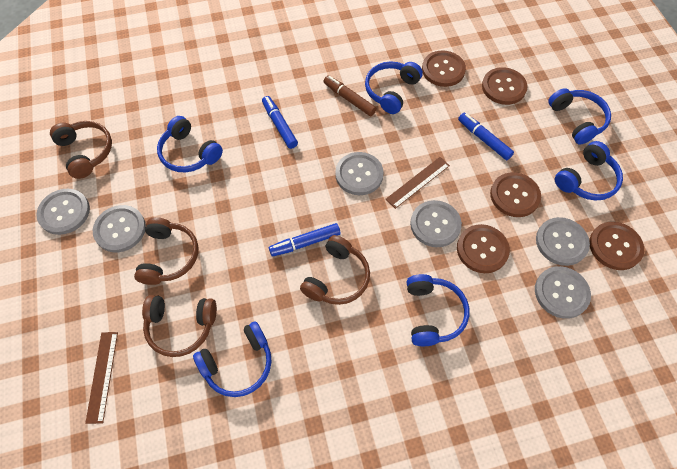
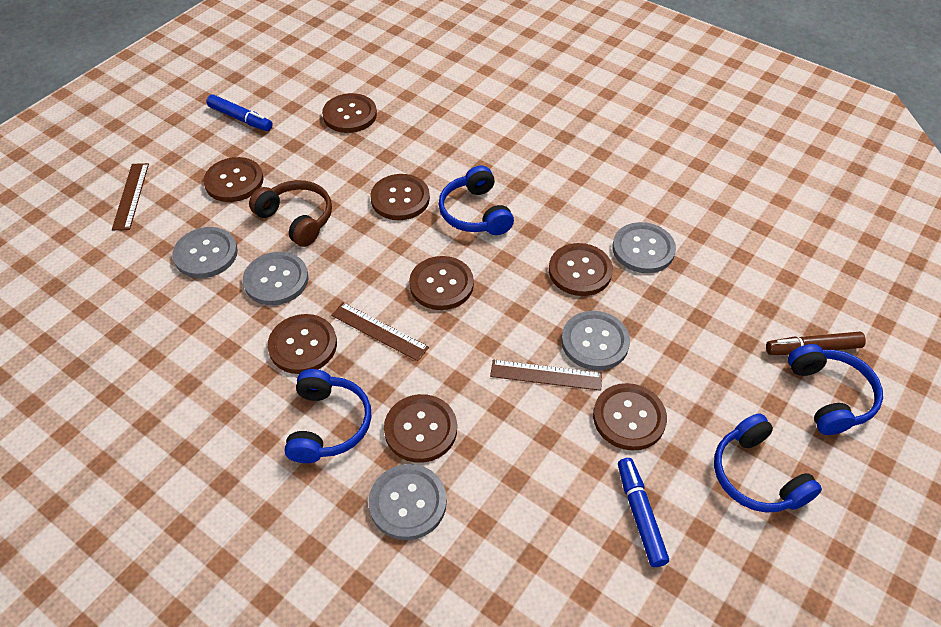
blue headphones: [157,116,223,173] [193,321,272,397] [365,61,423,114] [407,274,469,346] [548,88,611,145] [555,141,623,200] = 6 -> [284,369,371,463] [438,166,514,235] [714,413,822,513] [788,344,883,435] = 4
blue marker: [262,96,298,149] [269,223,341,257] [458,113,514,160] = 3 -> [206,95,273,131] [618,458,669,567] = 2
brown button: [422,51,466,87] [457,224,510,273] [482,67,528,105] [490,172,541,217] [589,222,644,270] = 5 -> [203,157,264,202] [268,314,337,374] [322,93,377,133] [370,174,430,220] [384,394,457,463] [409,256,474,310] [549,243,613,296] [593,383,667,451] = 8
brown headphones: [50,121,112,179] [134,217,198,285] [142,295,217,357] [300,235,370,305] = 4 -> [249,180,332,247] = 1
brown ruler: [85,332,118,424] [386,157,450,209] = 2 -> [112,163,149,230] [331,302,429,361] [490,359,602,391] = 3
grey button: [36,189,90,235] [93,205,146,252] [335,152,384,195] [410,200,462,247] [535,266,591,319] [536,217,590,266] = 6 -> [172,227,238,278] [243,252,309,305] [368,464,447,540] [561,311,630,370] [612,222,676,273] = 5

